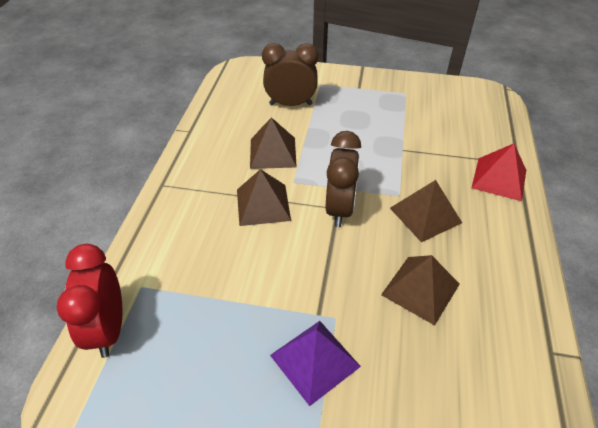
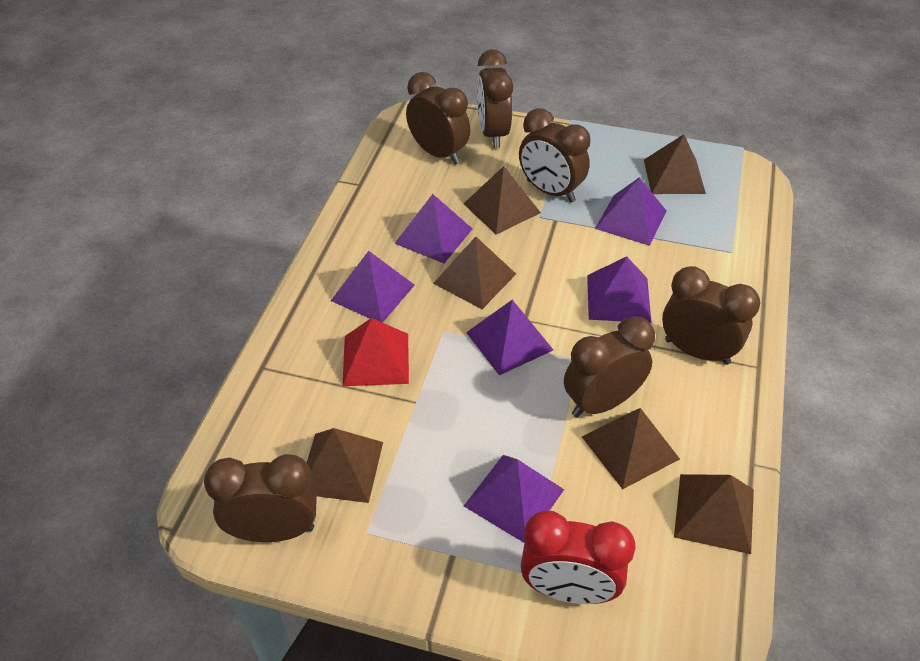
brown clock: [262,43,319,106] [326,131,361,227] = 2 -> [204,454,317,542] [406,72,470,165] [477,49,513,148] [519,108,590,203] [564,316,655,418] [662,266,760,365] = 6
brown pyramid: [237,169,291,226] [250,117,297,169] [381,255,460,325] [390,180,462,242] = 4 -> [307,428,383,503] [433,237,516,309] [463,166,541,235] [582,408,680,489] [644,134,706,194] [674,474,754,554] = 6
purple pyramid: [270,321,361,406] = 1 -> [331,251,415,323] [394,194,473,263] [464,455,564,543] [466,300,553,375] [587,256,651,323] [595,177,666,246] = 6

